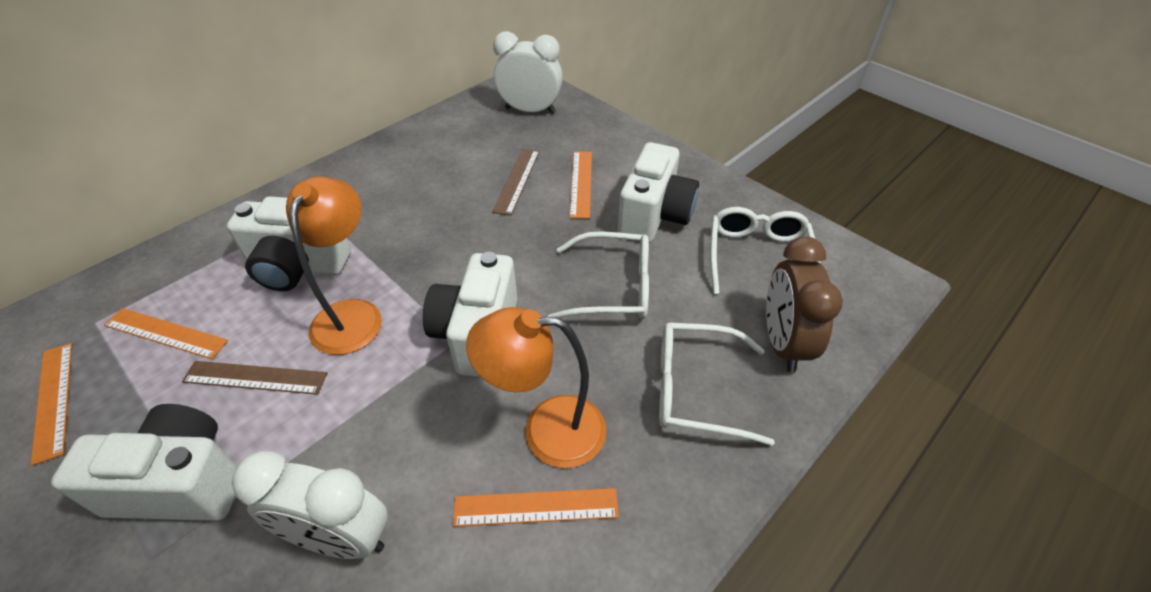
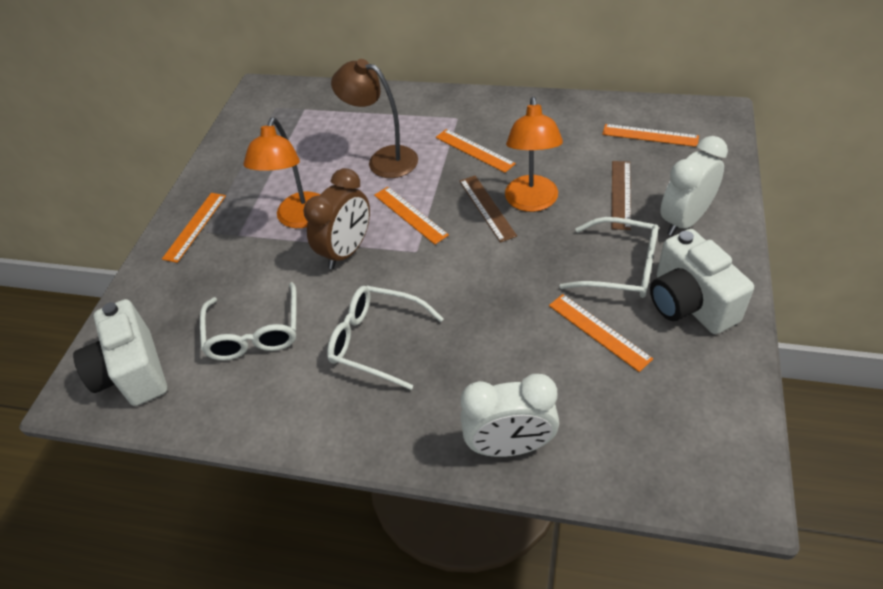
brown lamp: none = 0 -> [331,59,418,178] = 1
orange ruler: [30,343,72,466] [104,308,228,359] [453,488,619,527] [570,151,592,219] = 4 -> [162,193,226,263] [374,187,449,245] [436,129,516,173] [549,294,653,372] [602,124,699,147] = 5
white camera: [51,404,237,521] [227,196,351,291] [423,252,517,377] [618,142,699,243] = 4 -> [73,299,167,406] [650,229,754,334] = 2

